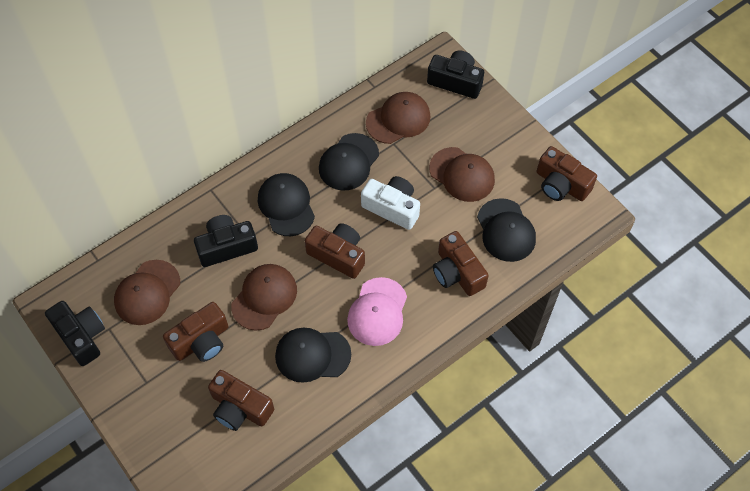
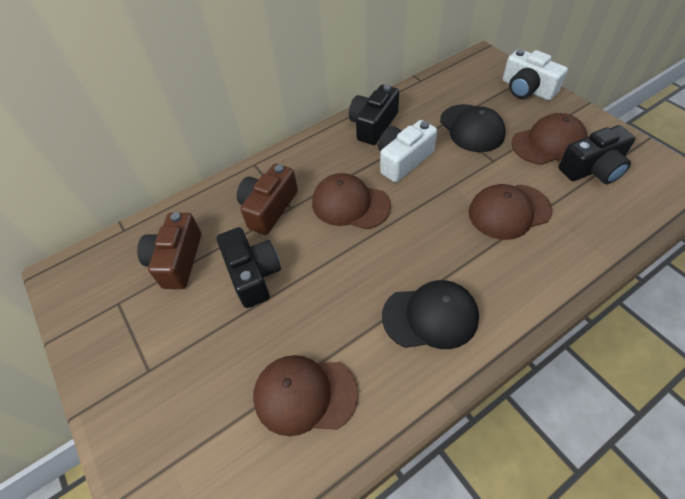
black cap: [258,173,315,236] [275,327,351,383] [319,133,379,191] [477,198,536,262] = 4 -> [382,280,479,349] [440,104,506,152] = 2
brown camera: [163,302,229,362] [208,370,274,431] [305,223,365,279] [433,231,489,296] [537,146,597,201] = 5 -> [137,212,201,289] [237,164,298,235] = 2
pink cap: [347,277,407,346] = 1 -> none = 0
white camera: [361,176,420,230] = 1 -> [378,120,437,183] [503,49,568,100] = 2

